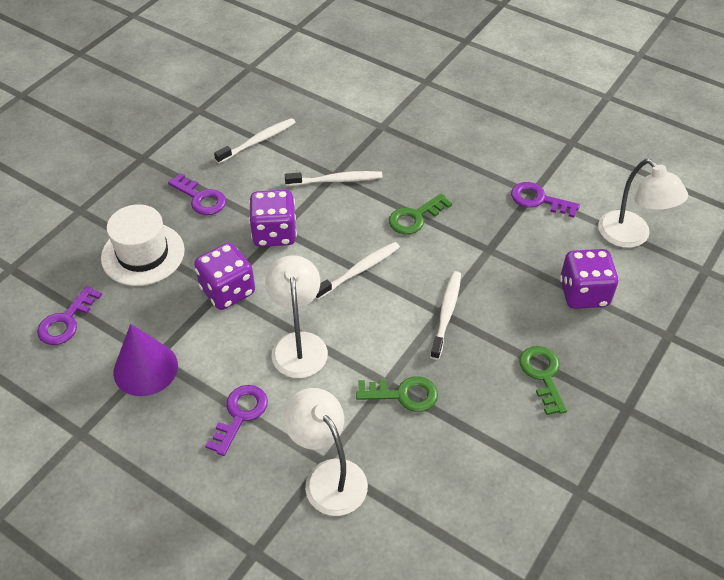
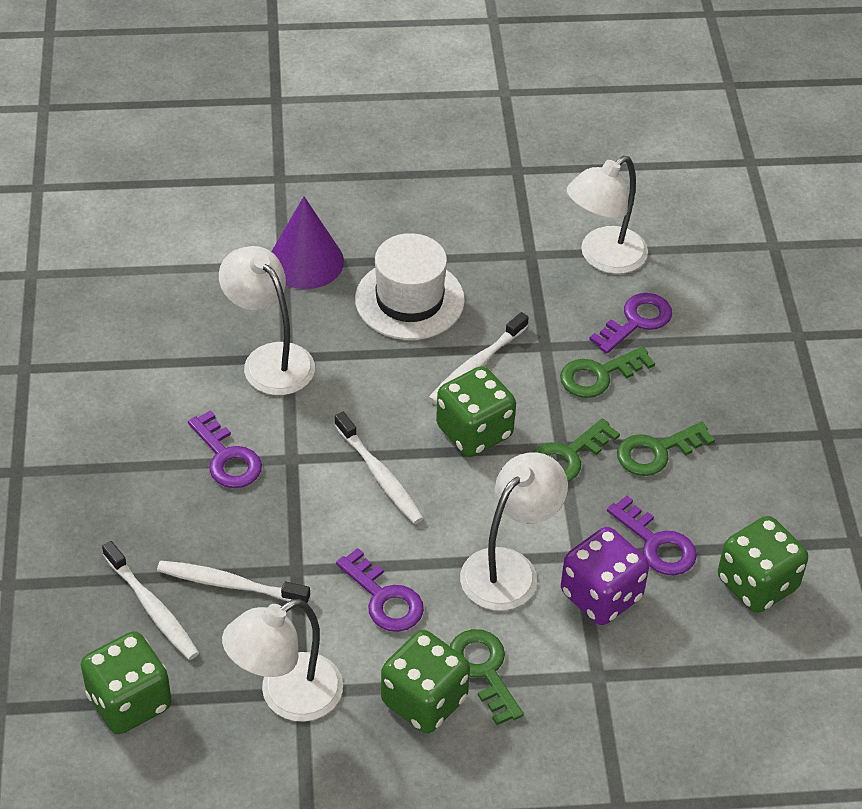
green dice: none = 0 -> [81,631,172,734] [381,630,470,733] [436,366,516,457] [718,516,808,613] = 4
green key: [356,376,438,412] [389,193,452,235] [519,346,567,415] = 3 -> [450,629,524,725] [533,418,620,482] [560,346,655,398] [617,422,715,476] = 4
purple dice: [194,243,255,310] [249,190,297,247] [560,249,619,309] = 3 -> [561,527,649,625] = 1
white lamp: [265,255,328,378] [283,388,368,516] [598,159,688,248] = 3 -> [219,246,315,395] [222,599,343,722] [460,452,568,611] [567,156,648,274] = 4

